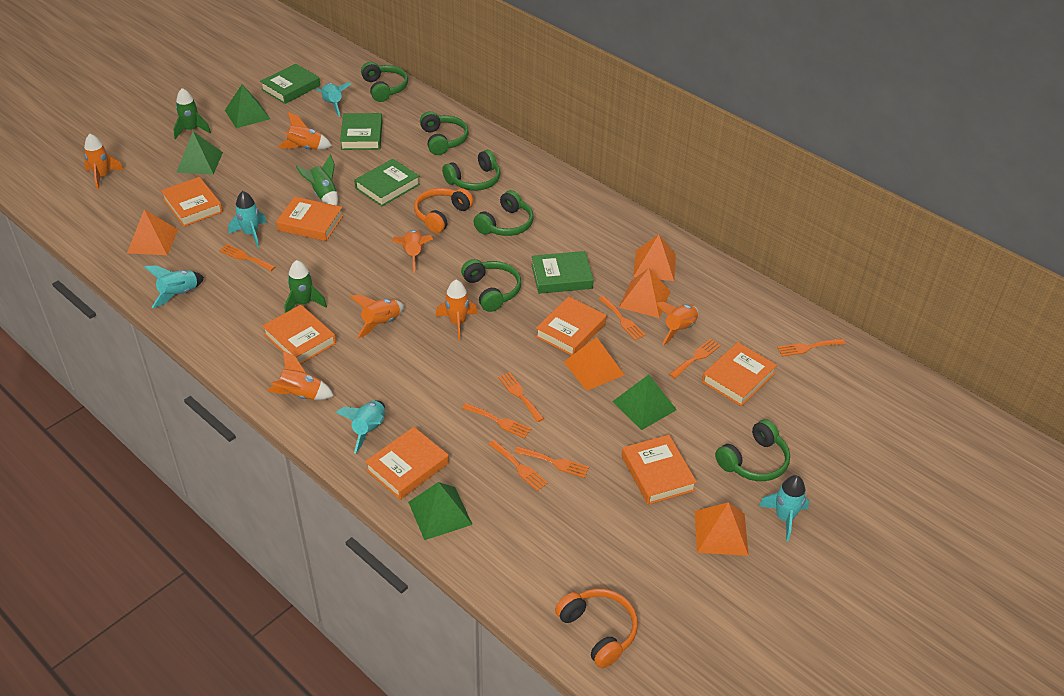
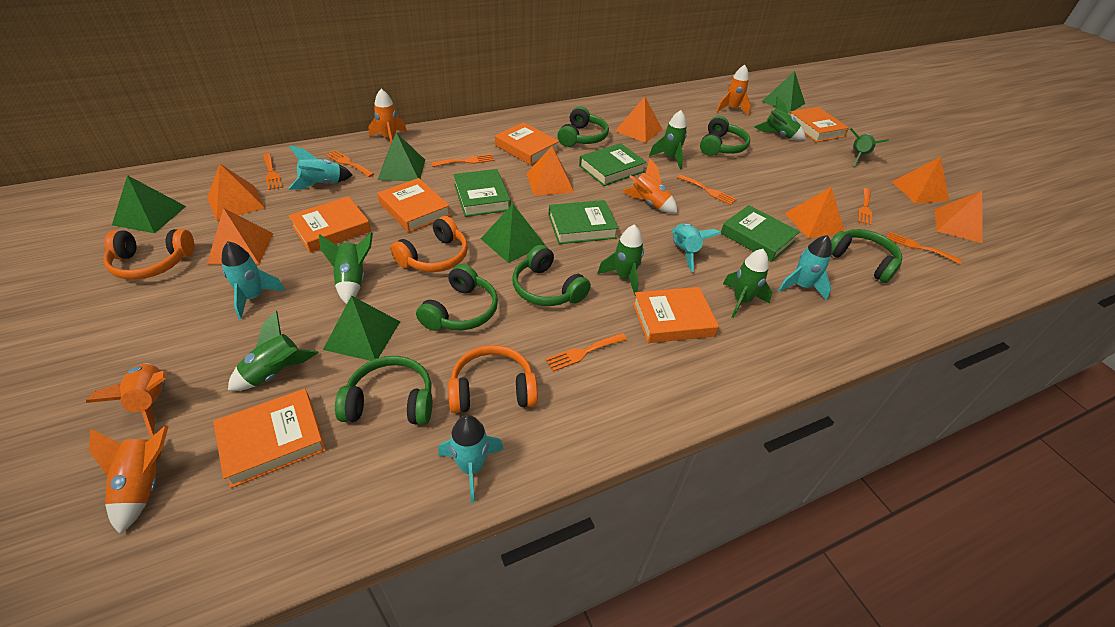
green pyramid: [176,132,223,175] [225,85,270,128] [408,482,473,540] [612,374,677,430] = 4 -> [112,175,186,233] [323,296,400,361] [378,133,425,181] [481,204,545,263] [762,71,805,113] = 5
green rocket: [173,88,211,139] [284,260,327,313] [296,155,338,206] = 3 -> [228,311,319,391] [319,232,373,304] [597,224,644,296] [649,110,687,169] [723,249,772,318] [754,97,805,141] [850,128,889,166] = 7
orange book: [161,177,223,227] [262,305,336,364] [276,197,343,241] [365,427,449,500] [536,296,606,356] [622,435,697,505] [702,342,777,406] = 7 -> [213,389,326,488] [288,196,371,253] [377,178,451,233] [495,122,559,165] [633,287,719,343] [790,107,849,142] = 6
orange fork: [219,244,275,271] [462,403,531,439] [488,440,548,491] [498,372,544,422] [515,446,589,478] [599,296,646,340] [669,339,721,379] [777,339,845,357] = 8 -> [263,153,282,190] [325,150,374,177] [431,154,494,167] [545,333,627,372] [677,174,736,205] [858,188,872,225] [887,232,962,264] = 7
orange headphones: [414,188,473,233] [555,589,638,668] = 2 -> [103,229,194,280] [390,216,468,272] [448,345,538,413] = 3
orange pyramid: [127,210,178,255] [564,337,624,391] [619,268,671,318] [633,234,676,281] [695,502,749,556] = 5 -> [207,164,265,221] [207,208,273,264] [527,147,574,196] [615,97,663,143] [785,187,845,239] [892,157,949,204] [935,191,983,243] = 7
orange rocket: [84,134,124,190] [267,350,334,400] [278,112,332,150] [350,295,404,338] [392,230,433,273] [436,280,478,340] [656,301,699,345] = 7 -> [86,363,166,437] [89,426,169,534] [368,89,407,143] [623,158,677,213] [716,65,751,115] = 5

